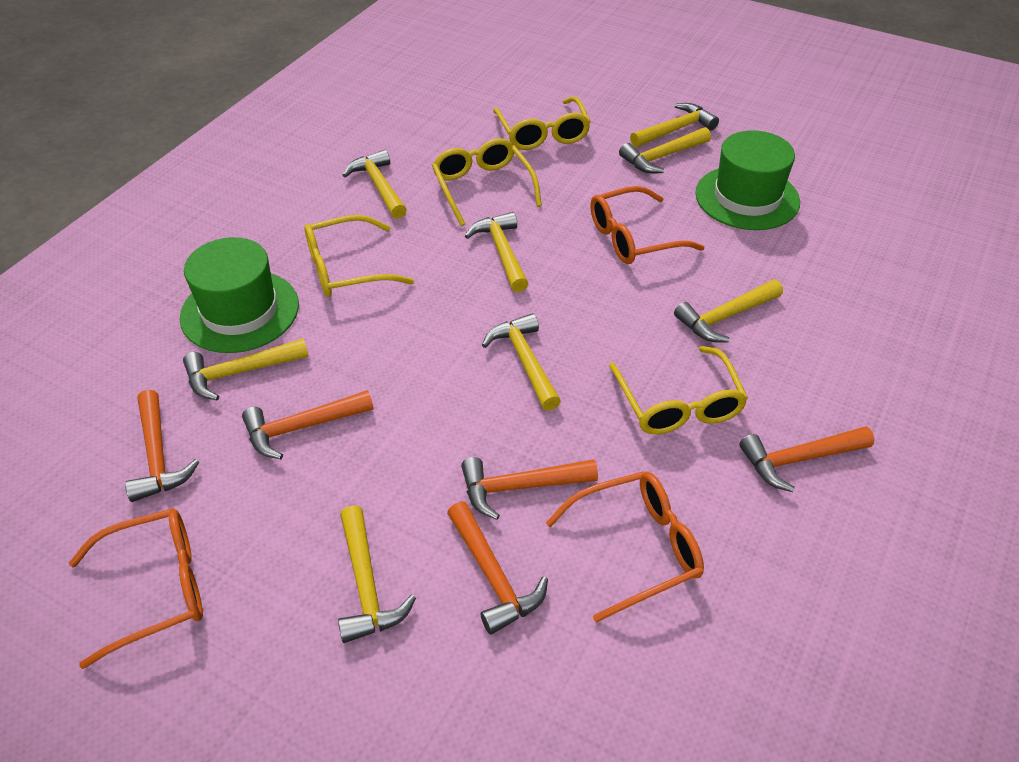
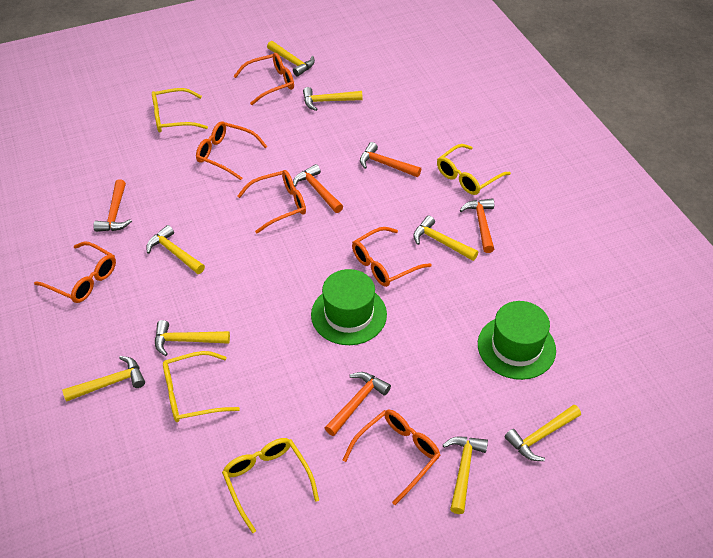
orange glasses: [69,508,203,669] [546,471,704,623] [590,186,704,264] = 3 -> [34,241,116,303] [196,121,267,180] [233,53,294,105] [237,170,306,234] [343,409,441,505] [352,227,432,287] = 6

